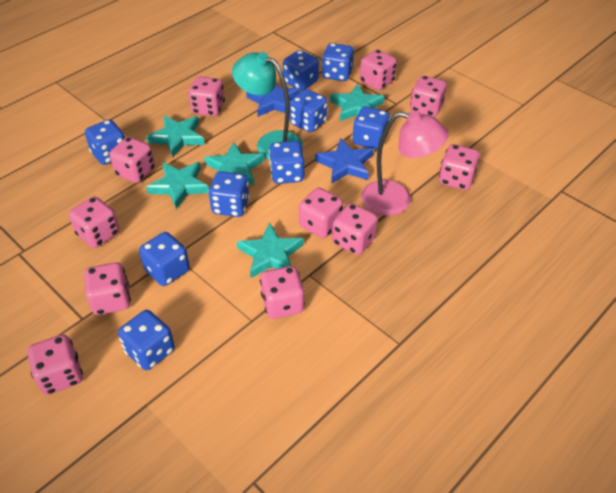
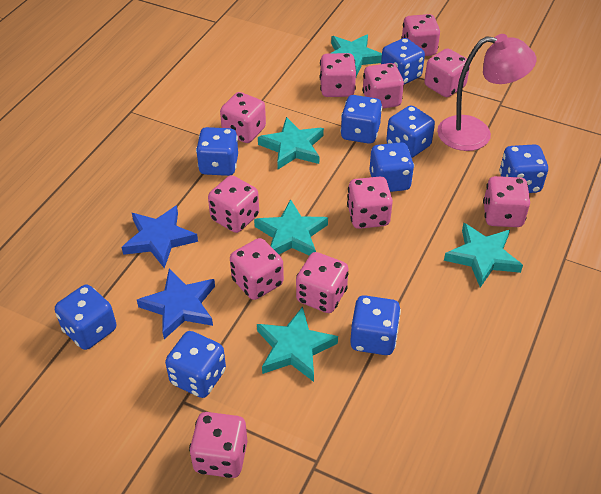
turquoise lamp: [232,52,303,159] = 1 -> none = 0

